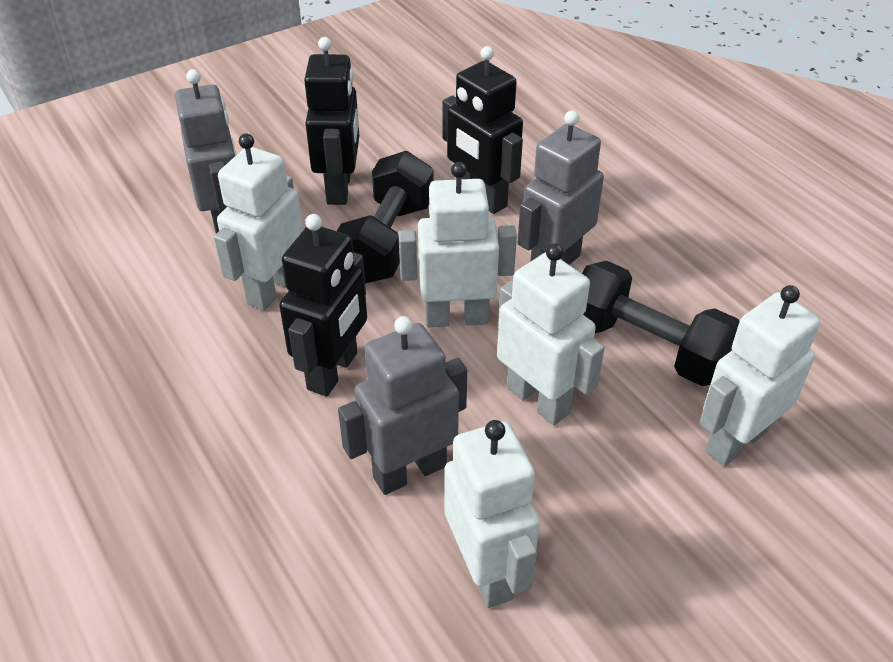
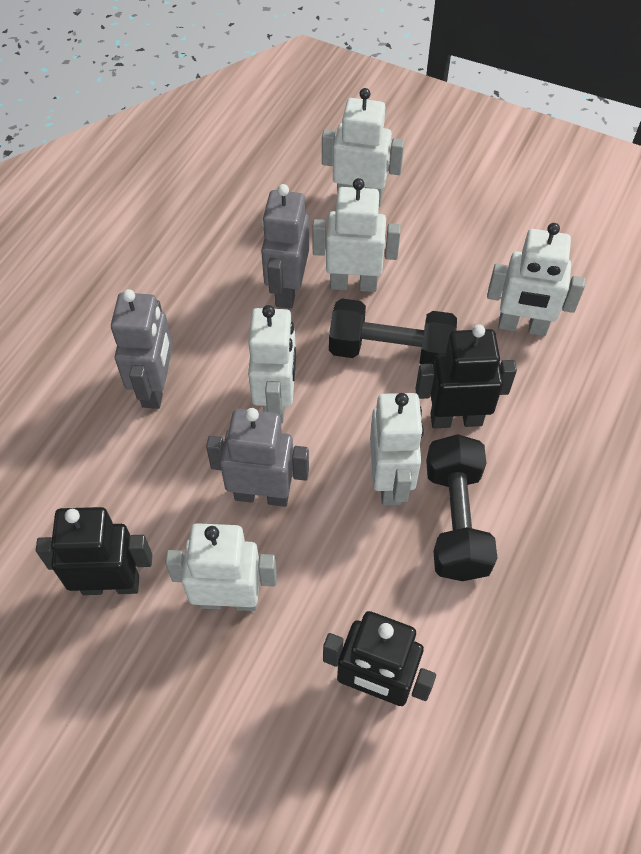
white robot: [214,133,303,311] [398,162,517,327] [445,420,540,608] [497,243,605,425] [699,285,820,466] = 5 -> [165,523,277,611] [248,305,296,423] [312,178,401,292] [322,88,404,207] [370,393,424,505] [487,223,585,336] = 6

